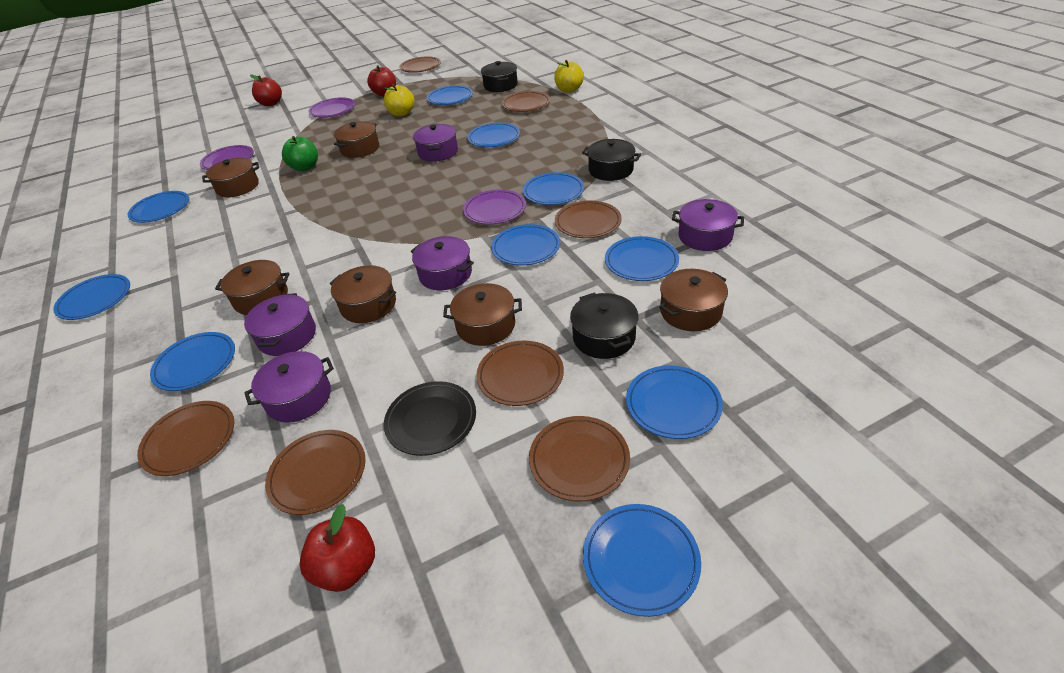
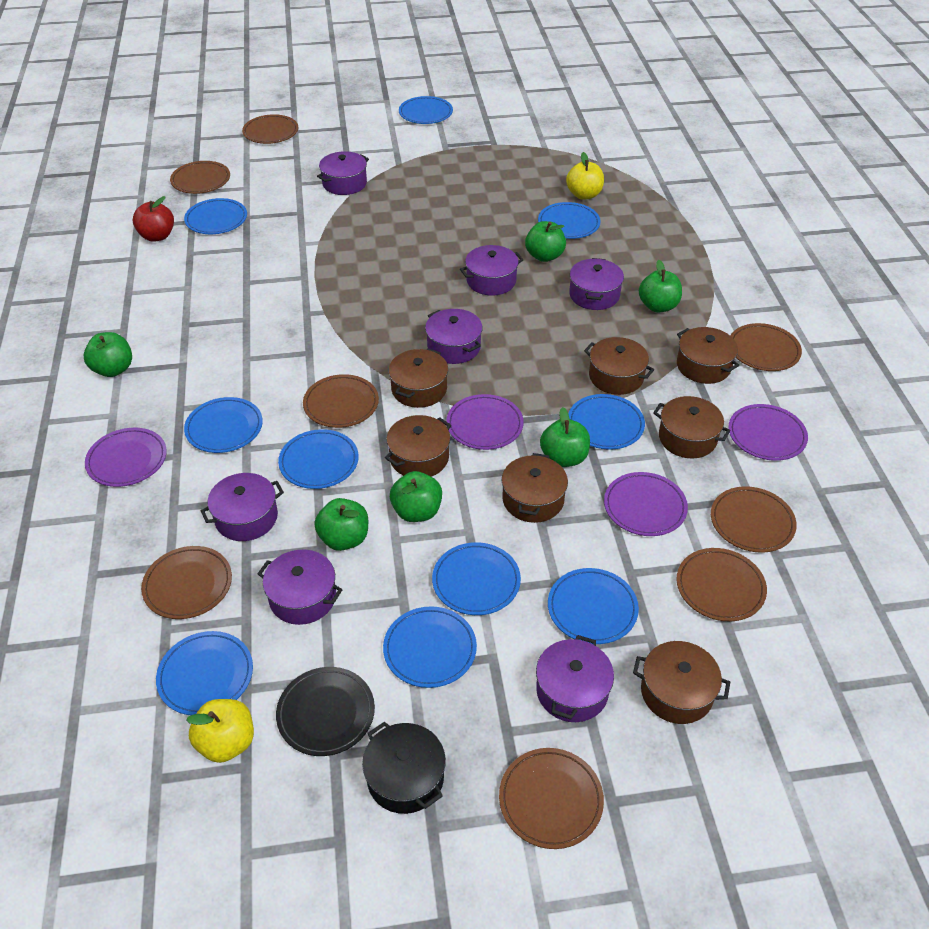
black pot: [481,61,518,92] [570,293,638,359] [582,139,641,181] = 3 -> [362,721,446,814] = 1
brown plate: [137,401,234,476] [265,430,365,515] [399,56,441,73] [476,341,564,406] [502,91,550,112] [529,416,630,501] [555,201,622,238] = 7 -> [141,546,232,619] [170,161,230,194] [242,114,298,144] [303,374,379,428] [499,748,604,849] [677,548,767,621] [711,486,797,553] [730,323,802,371] = 8
brown pot: [202,158,259,197] [215,260,289,315] [330,265,396,323] [334,121,379,158] [443,283,522,346] [659,269,728,331] = 6 -> [385,415,451,477] [389,348,448,408] [502,453,568,523] [584,337,654,395] [633,641,730,724] [653,396,731,458] [677,327,739,384] = 7
green apple: [282,136,318,171] = 1 -> [84,332,132,377] [314,498,368,551] [390,471,442,522] [525,221,566,262] [540,407,590,467] [639,260,682,312] = 6
purple plate: [200,145,254,170] [308,97,355,118] [463,189,526,224] = 3 -> [85,428,167,487] [446,394,524,450] [604,472,688,536] [728,404,808,461] = 4
purple pot: [244,293,316,356] [244,351,334,423] [411,236,474,290] [413,124,458,162] [672,199,744,251] = 5 -> [200,473,284,541] [258,549,343,625] [317,151,369,195] [425,309,483,364] [460,245,524,296] [536,635,614,722] [569,258,624,310] = 7
red apple: [250,75,282,106] [300,504,375,592] [367,65,396,96] = 3 -> [133,196,174,242] = 1

